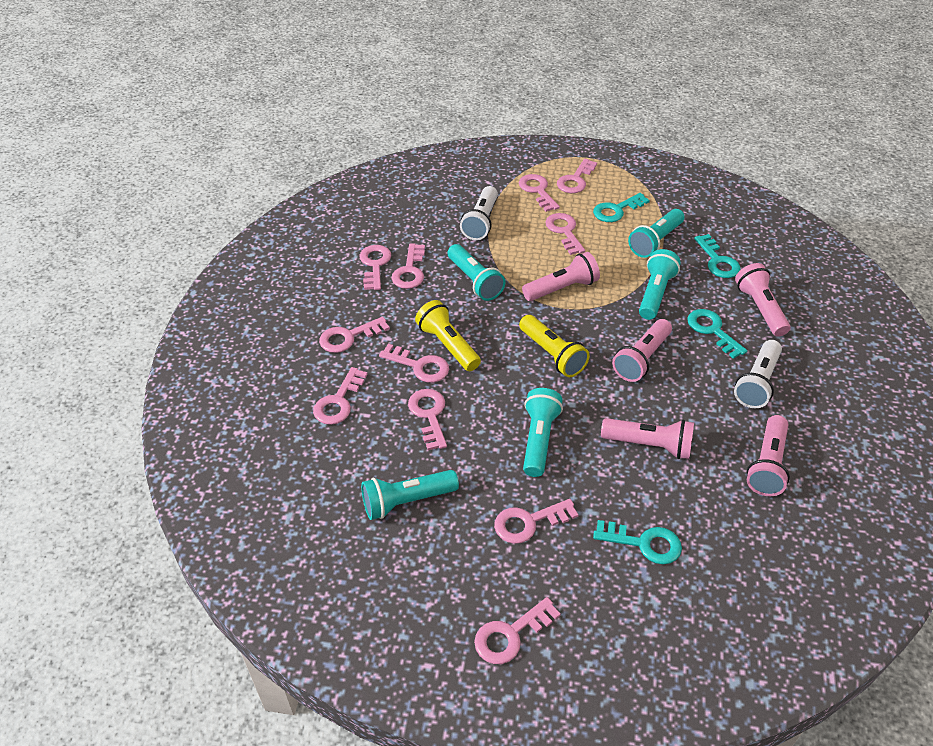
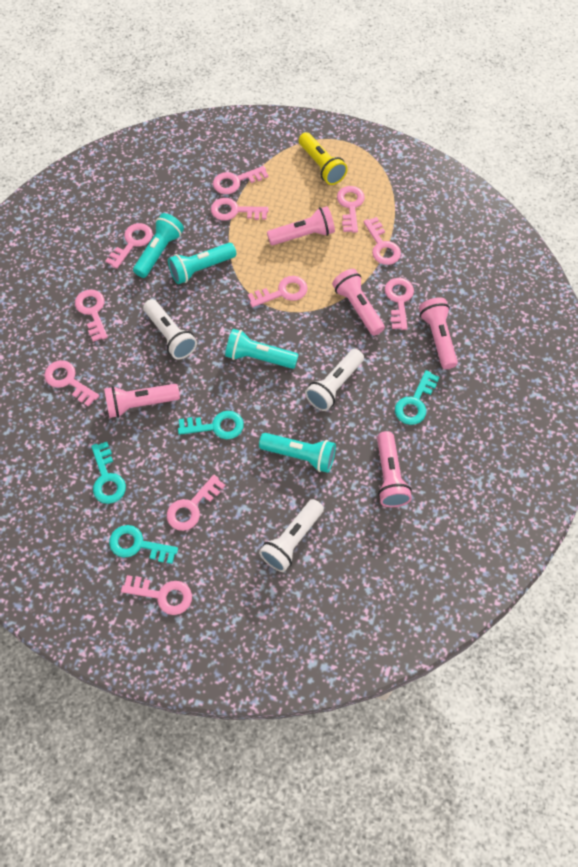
turquoise flashlight: [361,470,459,520] [448,244,505,301] [523,388,563,477] [628,209,684,258] [639,249,681,320] = 5 -> [133,213,184,278] [168,243,236,284] [225,329,299,369] [259,433,336,473] = 4
white flashlight: [460,186,498,240] [734,340,782,408] = 2 -> [143,299,197,359] [259,499,324,572] [305,349,364,411] = 3
yellow flashlight: [415,300,481,371] [519,315,590,377] = 2 -> [299,132,348,185] = 1

